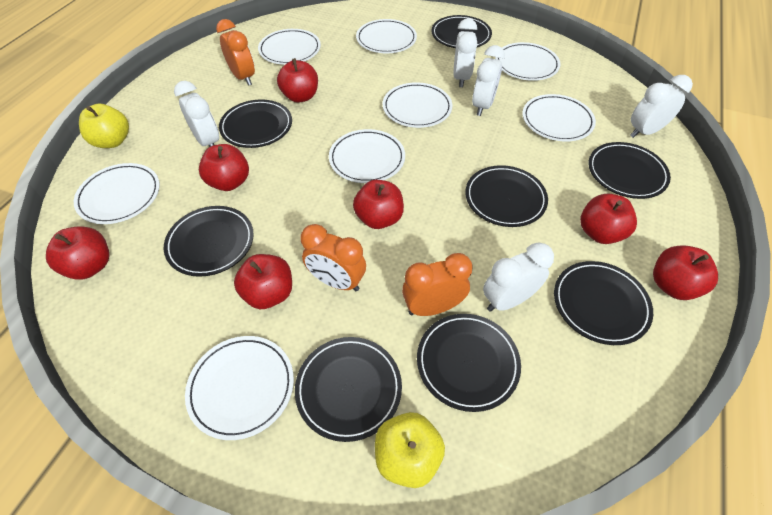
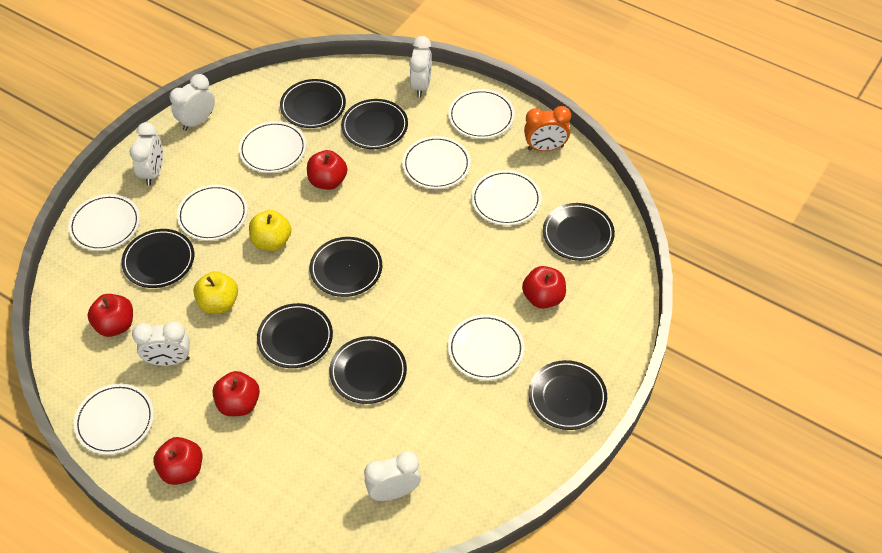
orange clock: [216,19,255,86] [300,224,366,291] [402,253,473,316] = 3 -> [524,106,571,151] = 1
red apple: [46,226,109,280] [199,144,249,191] [234,254,292,309] [277,58,318,103] [353,180,404,229] [580,193,637,244] [653,245,718,300] = 7 -> [87,294,133,337] [153,437,202,485] [212,371,260,416] [307,150,348,190] [522,266,566,309] = 5

